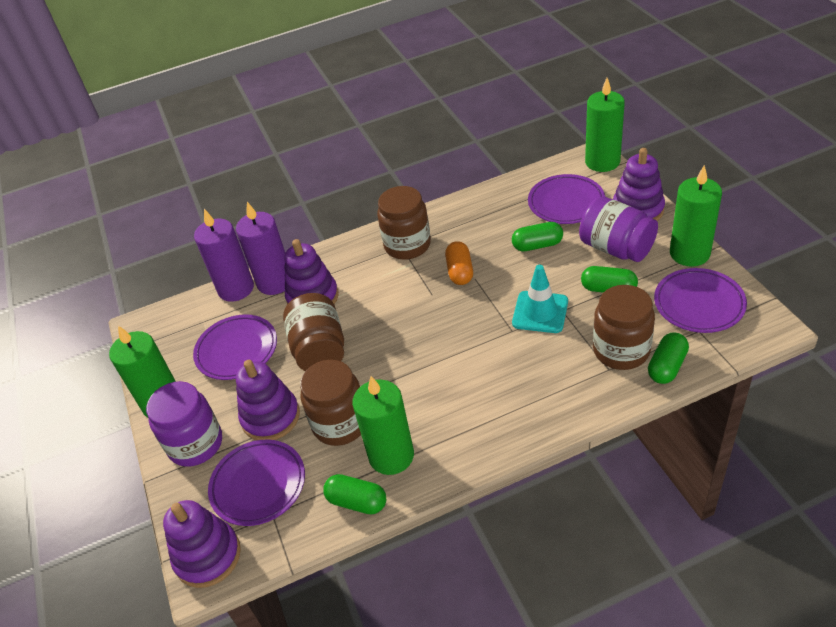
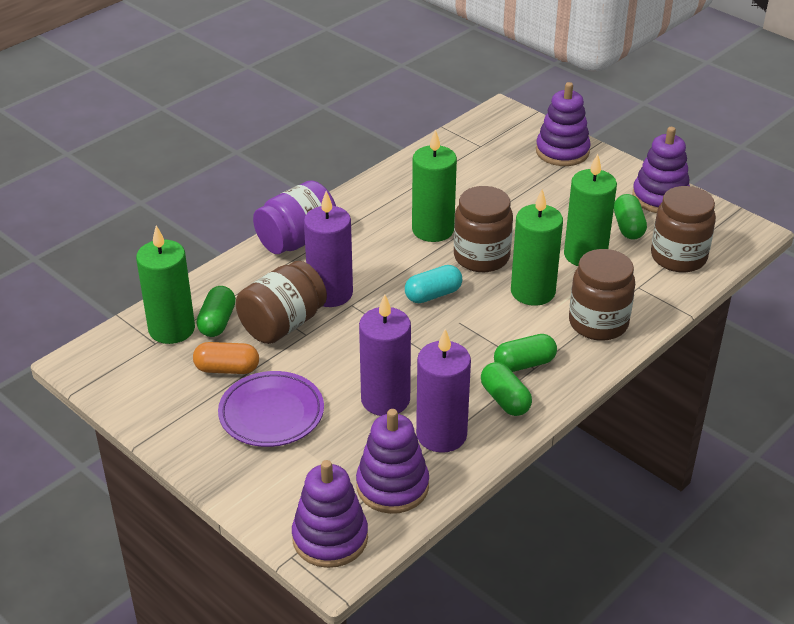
purple candle: [194,209,254,302] [236,202,285,295] = 2 -> [304,191,353,307] [359,294,411,416] [416,329,471,453] = 3
purple jar: [146,381,222,467] [579,196,658,262] = 2 -> [253,181,336,254] = 1
purple plate: [193,315,277,380] [208,439,305,526] [528,174,605,224] [654,268,747,333] = 4 -> [218,371,324,447] = 1
turquoise capsule: none = 0 -> [405,265,462,303] = 1
turquoise traffic cone: [512,265,568,333] = 1 -> none = 0

